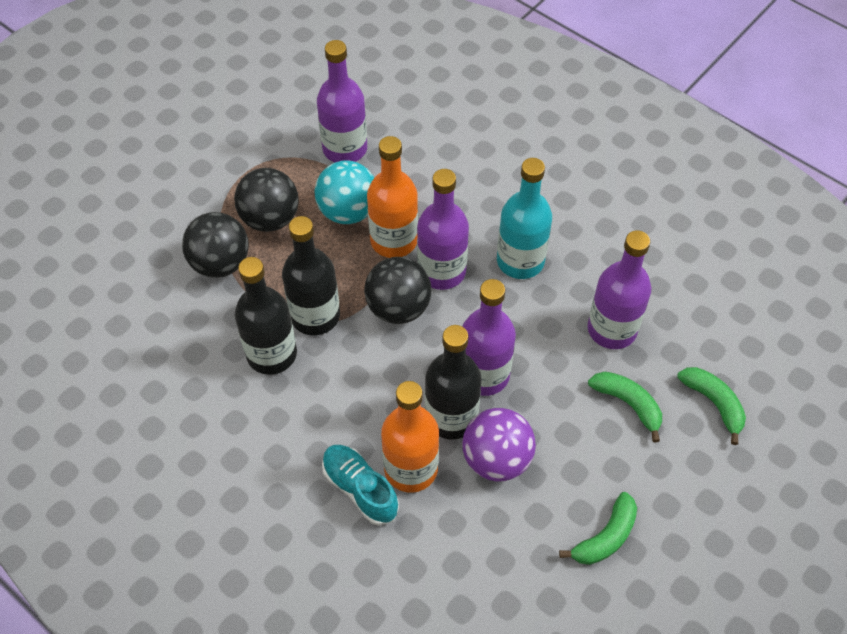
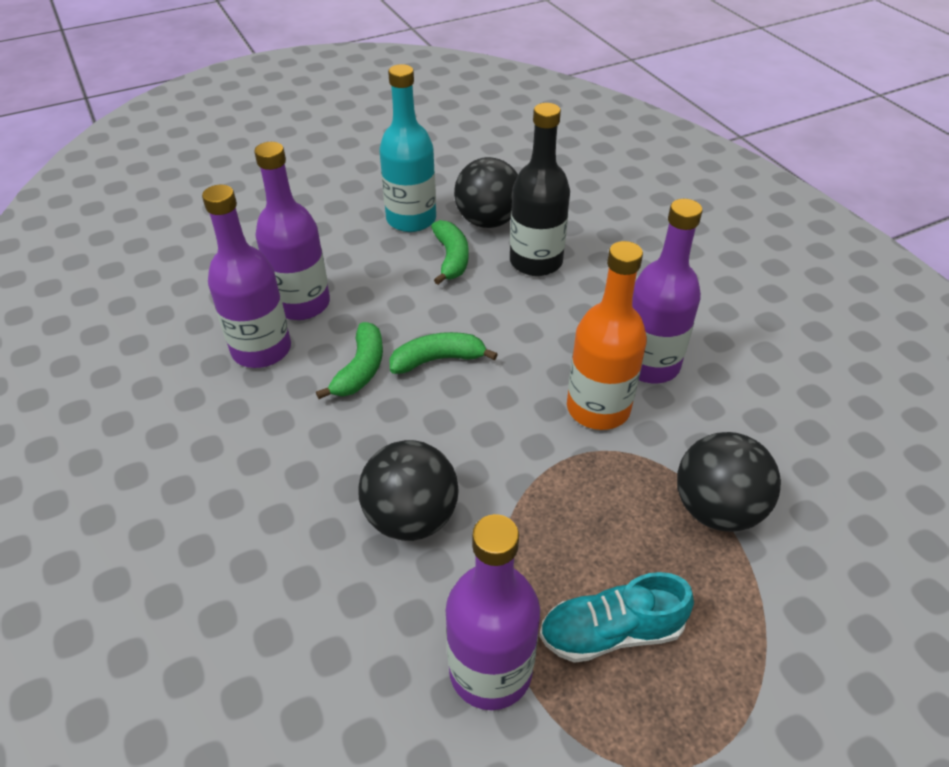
black bottle: [235,257,297,375] [282,216,340,335] [425,325,482,439] = 3 -> [510,103,570,276] = 1
orange bottle: [367,136,418,258] [381,381,439,493] = 2 -> [567,241,647,430] = 1
purple ball: [462,408,536,481] = 1 -> none = 0
turquoise ball: [314,160,374,224] = 1 -> none = 0

